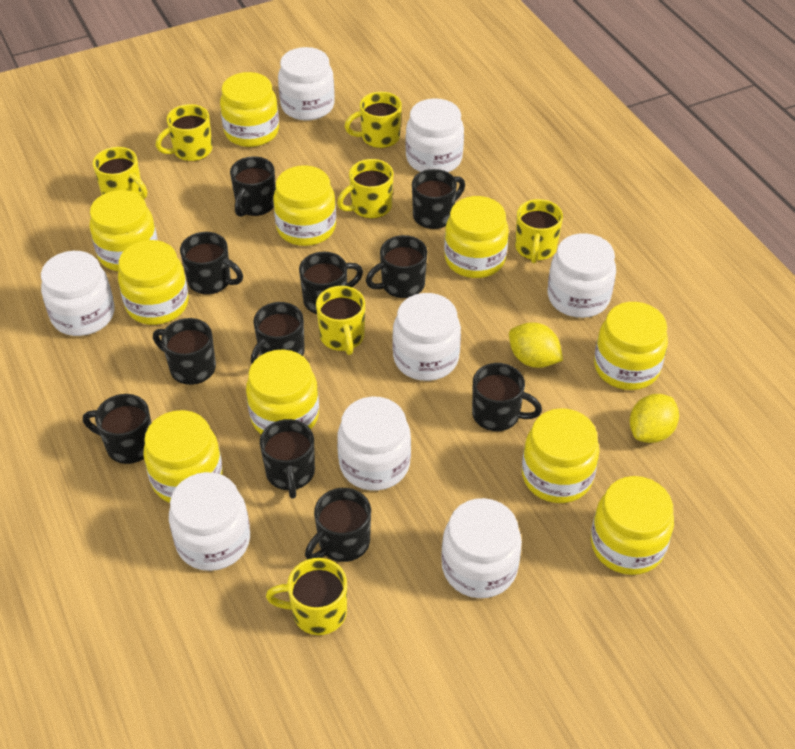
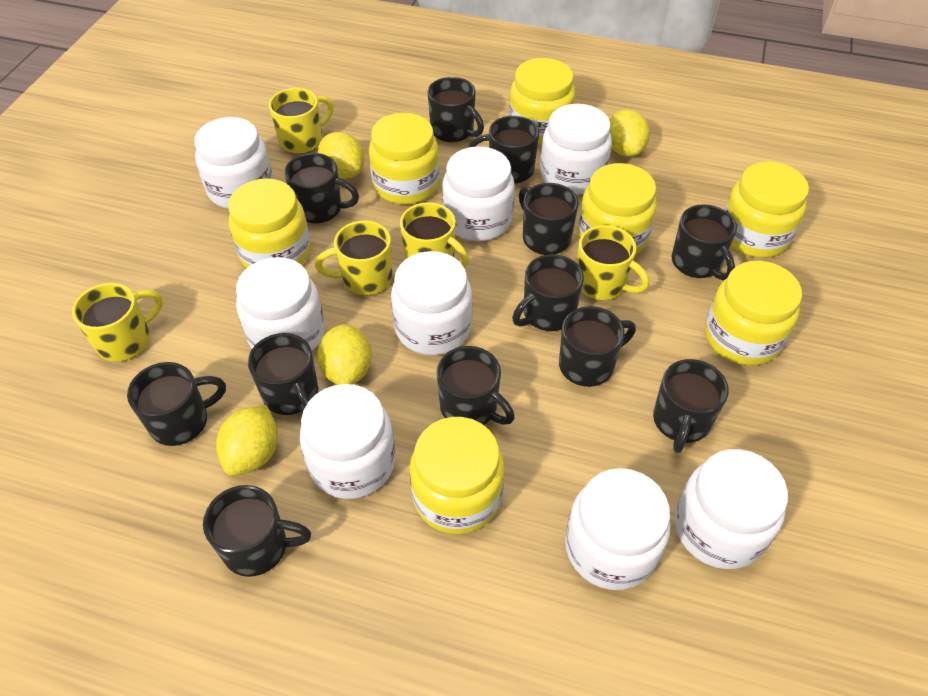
black mug: [83,394,151,464] [153,318,216,385] [180,232,243,295] [230,156,276,217] [251,302,305,364] [260,419,315,499] [299,252,363,314] [305,488,371,562] [366,235,427,298] [412,169,465,229] [472,363,542,431] = 11 -> [127,362,226,446] [203,485,311,577] [248,333,318,415] [284,153,359,223] [428,77,484,142] [436,346,515,425] [469,116,539,184] [512,254,584,331] [519,183,579,255] [559,306,636,387] [653,359,729,453] [672,204,737,281] = 12
yellow jar: [90,190,158,271] [118,240,189,325] [143,410,223,503] [220,72,279,147] [246,349,319,434] [273,165,336,246] [444,196,509,278] [522,408,599,503] [591,476,674,575] [594,302,668,390] = 10 -> [228,178,311,268] [369,113,440,205] [410,417,505,535] [509,58,575,145] [578,163,657,255] [705,261,802,365] [724,162,809,258] = 7
yellow lemon: [509,323,563,368] [629,394,679,443] = 2 -> [216,405,278,476] [317,324,372,385] [318,132,365,179] [609,110,650,157] = 4
yellow mug: [93,147,147,199] [156,104,212,161] [266,558,347,635] [316,286,365,355] [337,159,393,219] [344,92,402,148] [515,199,563,264] = 7 -> [72,283,163,361] [269,88,334,154] [315,220,393,295] [400,202,469,268] [577,225,649,300] = 5

